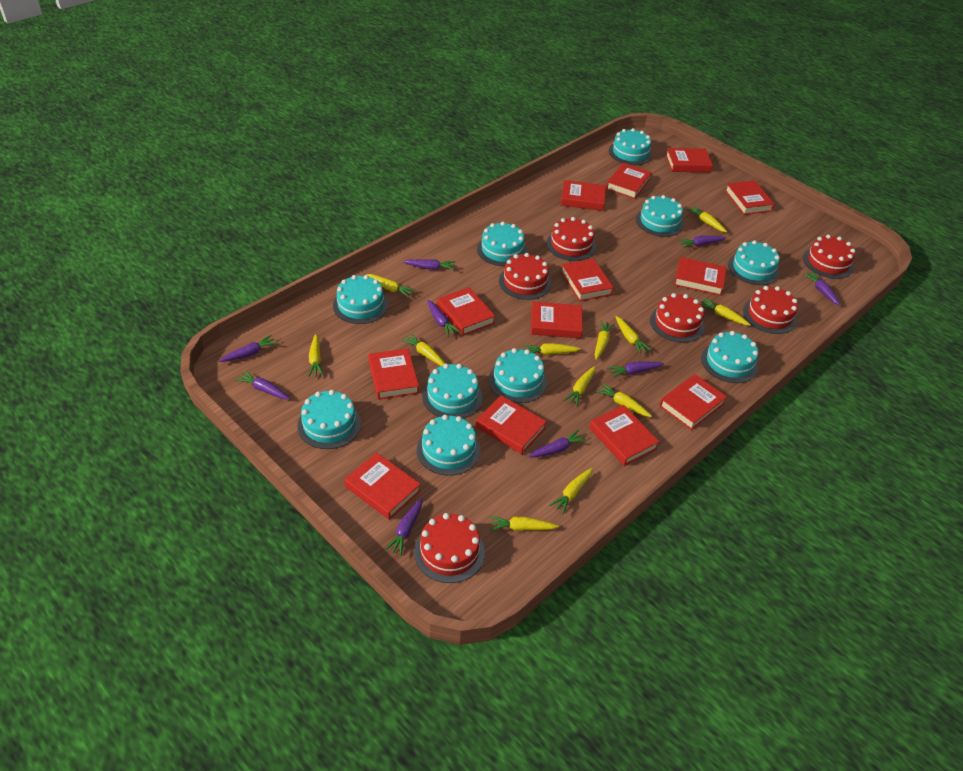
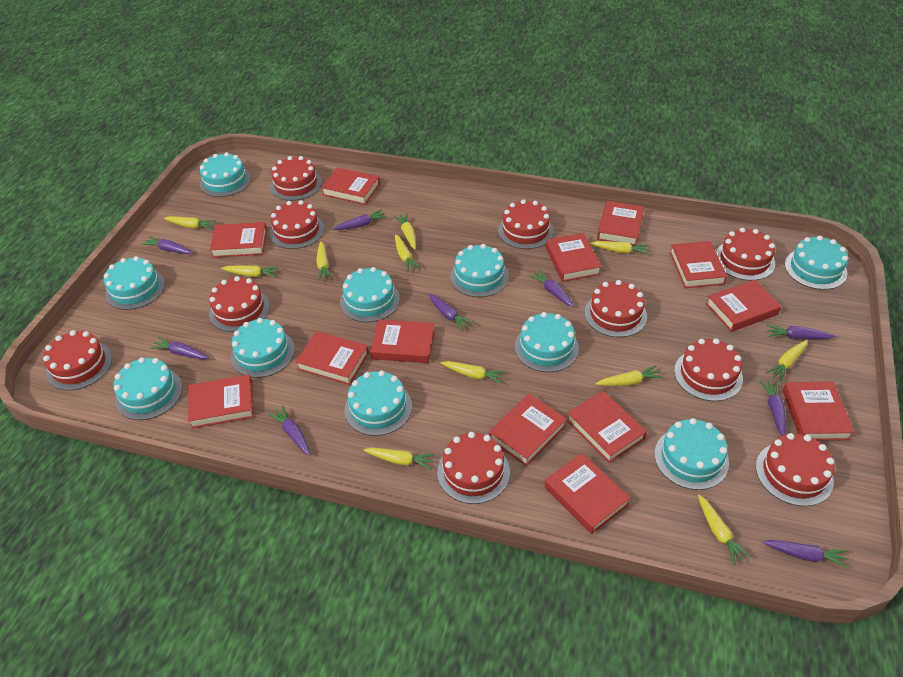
red cake: [414,513,485,583] [499,253,551,300] [547,217,596,261] [650,293,705,343] [743,286,798,334] [803,235,855,279] = 6 -> [43,330,112,390] [209,276,270,332] [269,200,324,249] [270,156,322,201] [437,432,510,504] [498,199,554,249] [585,280,647,337] [674,338,743,401] [716,228,775,281] [756,433,835,506] = 10
yellow carrot: [308,334,324,377] [366,274,415,298] [401,333,445,366] [489,516,559,531] [523,343,581,355] [549,468,593,514] [563,366,595,406] [595,321,614,360] [596,383,652,417] [615,316,652,354] [687,206,727,233] [701,298,751,325] = 12 -> [164,216,216,230] [221,265,279,277] [316,241,333,281] [363,447,435,470] [394,213,416,250] [395,234,421,272] [441,361,506,384] [590,241,649,255] [595,365,663,386] [698,495,751,565] [766,340,808,382] = 11

